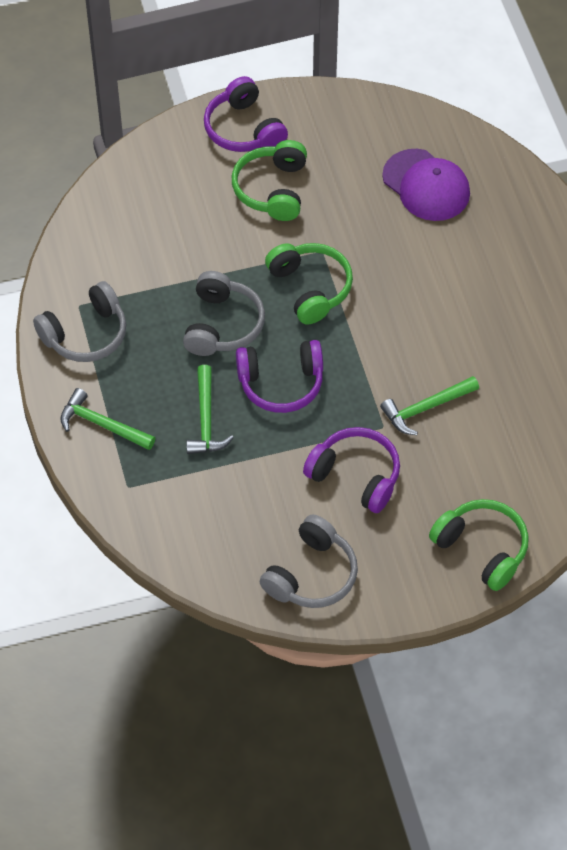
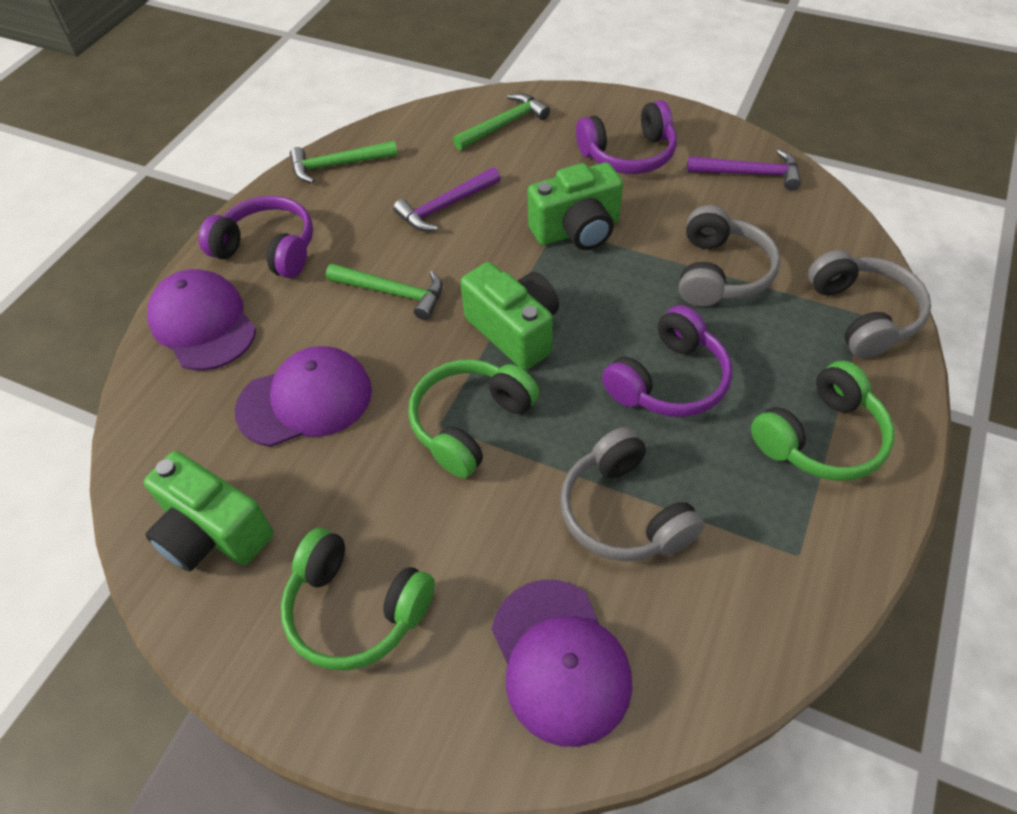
green camera: none = 0 -> [144,451,273,571] [460,262,559,370] [528,162,623,250] = 3
purple cap: [382,149,470,221] = 1 -> [147,269,256,370] [235,346,372,447] [492,580,632,747] = 3
purple hammer: none = 0 -> [393,167,501,232] [687,149,801,190] = 2

